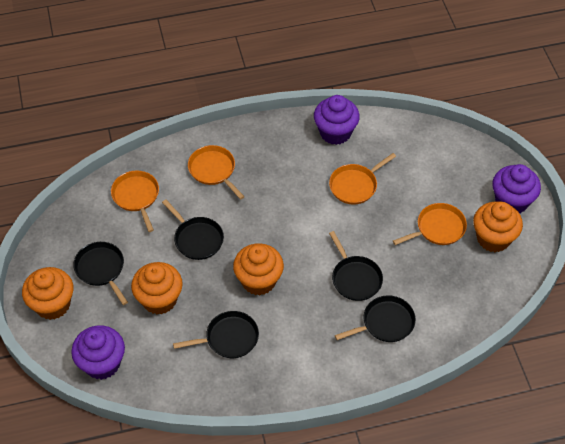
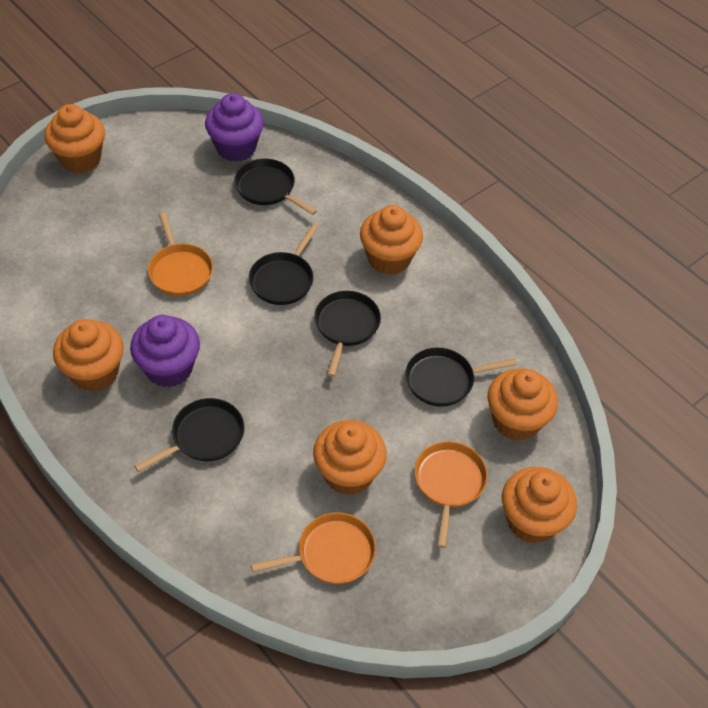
orange cupcake: [22,267,74,320] [131,262,183,315] [233,243,284,295] [473,202,523,252] = 4 -> [44,104,105,173] [53,319,124,392] [313,420,387,495] [360,205,423,275] [488,368,558,441] [502,467,577,544] = 6
orange pan: [111,171,159,232] [188,145,245,199] [329,153,396,204] [393,203,467,245] = 4 -> [148,212,213,296] [251,512,376,584] [414,441,488,548] = 3
purple cupcake: [71,325,125,380] [314,95,360,145] [492,164,541,213] = 3 -> [130,315,200,387] [205,93,264,162] = 2

